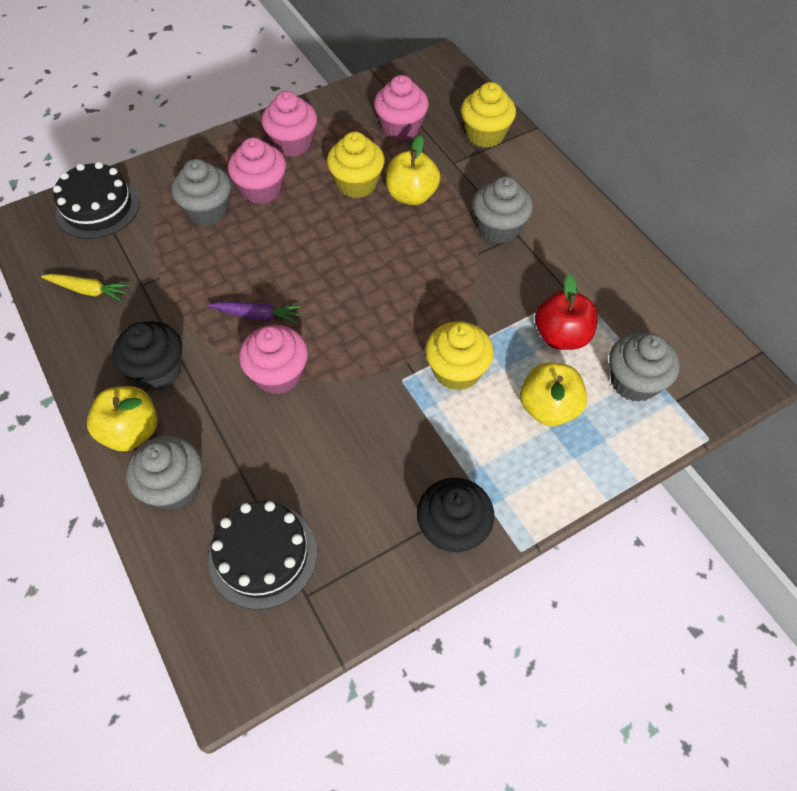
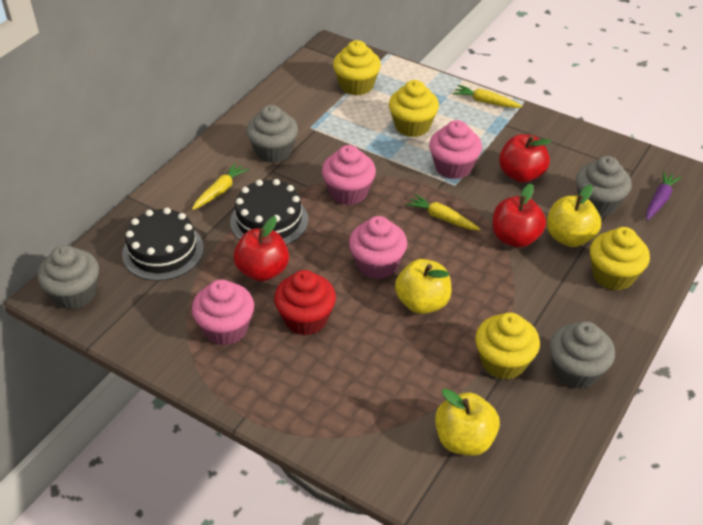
black cupcake: [112,321,182,391] [417,478,495,554] = 2 -> none = 0
red apple: [535,274,598,350] = 1 -> [234,216,289,282] [492,184,546,248] [499,134,551,183] = 3
red cupcake: none = 0 -> [274,270,336,336] = 1
yellow carrot: [41,274,130,301] = 1 -> [192,163,249,210] [406,194,480,230] [453,85,522,108] = 3
yellow cupcake: [327,132,385,198] [425,321,494,390] [461,82,516,148] = 3 -> [333,40,381,96] [389,80,439,137] [475,312,540,380] [590,227,650,290] = 4

